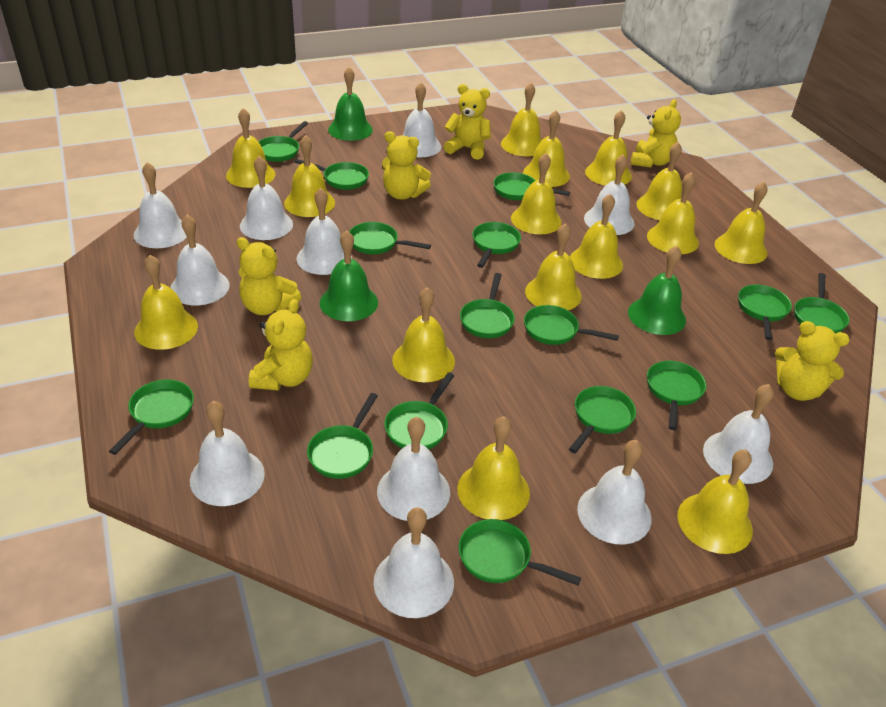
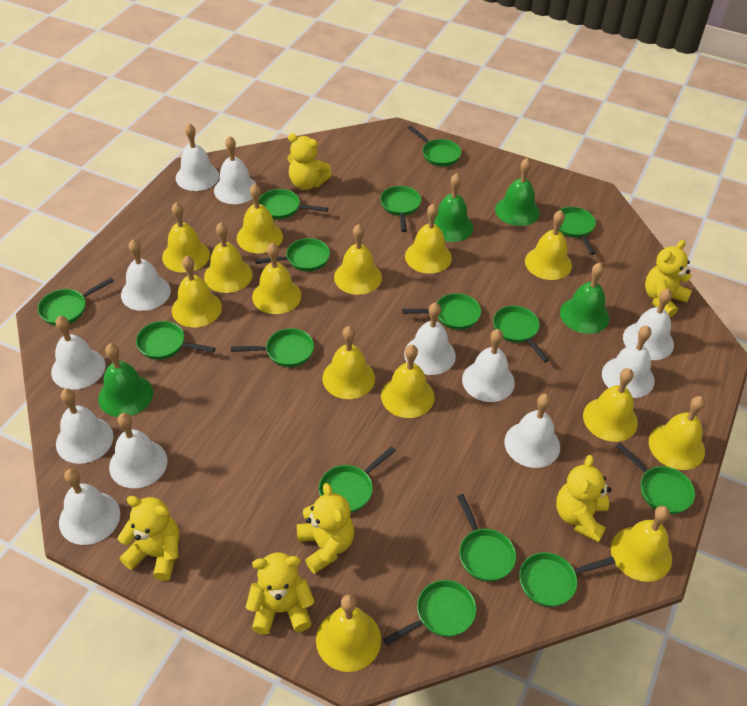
green bell: [320,230,378,321] [328,67,373,141] [628,246,686,335] = 3 -> [98,343,153,417] [428,173,473,242] [495,158,540,226] [560,263,610,334] = 4
white bell: [133,162,187,248] [170,215,230,305] [190,401,265,506] [240,156,293,240] [296,187,352,275] [373,508,454,618] [377,417,450,521] [403,83,442,157] [577,440,652,545] [584,154,635,235] [703,384,774,484] = 11 -> [51,316,105,390] [56,389,114,464] [59,468,120,545] [109,413,168,488] [121,239,171,311] [176,123,219,191] [214,136,257,204] [404,302,456,375] [462,329,515,402] [504,394,560,468] [602,326,655,398] [623,289,674,360] = 12
yellow bell: [134,255,198,350] [226,108,276,188] [284,135,335,217] [392,287,455,382] [457,416,530,520] [501,83,542,156] [511,153,562,235] [523,110,570,187] [525,223,582,310] [570,193,623,279] [585,110,632,186] [637,142,682,220] [647,172,699,254] [677,450,753,554] [715,182,767,264] = 15 -> [162,202,210,273] [172,256,222,327] [204,222,252,293] [237,184,283,253] [252,243,301,314] [316,594,381,672] [322,326,375,399] [334,224,382,295] [381,345,435,418] [405,204,452,274] [525,210,572,280] [583,368,638,442] [611,506,672,582] [649,396,705,470] = 14

